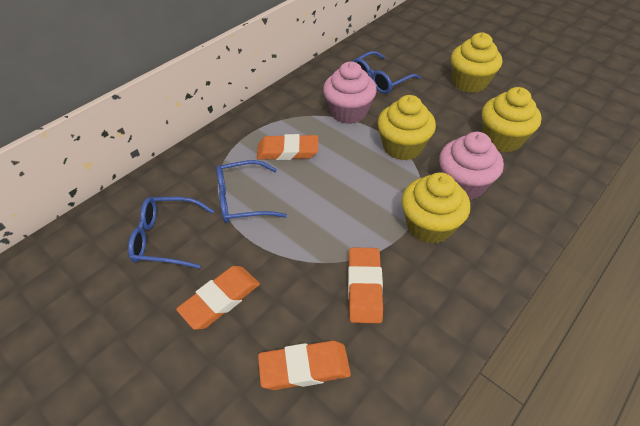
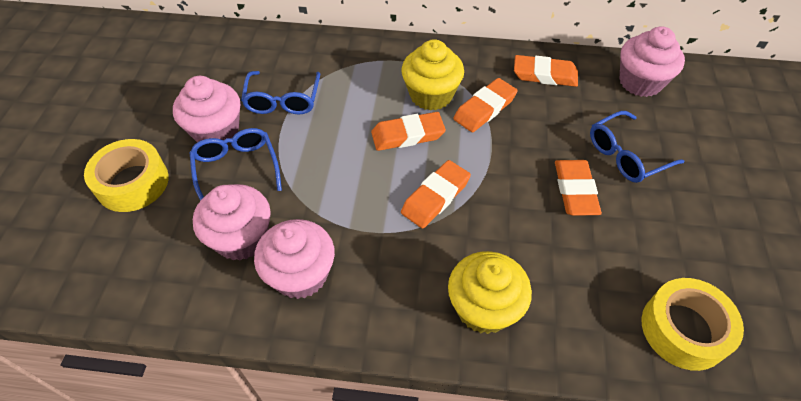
orange eraser: [176,266,260,330] [257,134,318,160] [258,341,351,390] [348,247,383,323] = 4 -> [371,112,446,151] [401,160,471,229] [453,78,518,132] [514,55,578,87] [555,160,602,216] = 5
pink cupcake: [323,61,377,124] [439,132,504,200] = 2 -> [173,76,240,142] [193,184,271,260] [254,219,335,299] [619,26,685,97] = 4
yellow cupcake: [378,95,436,160] [402,173,470,244] [451,33,502,93] [482,87,542,152] = 4 -> [401,39,464,111] [448,251,532,334] = 2
yellow tape: none = 0 -> [84,139,169,212] [642,278,744,371] = 2

